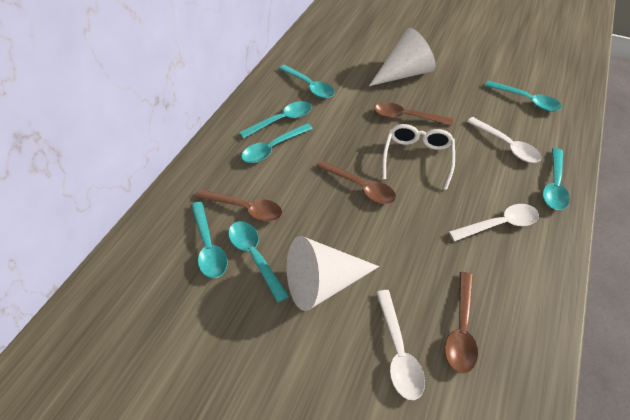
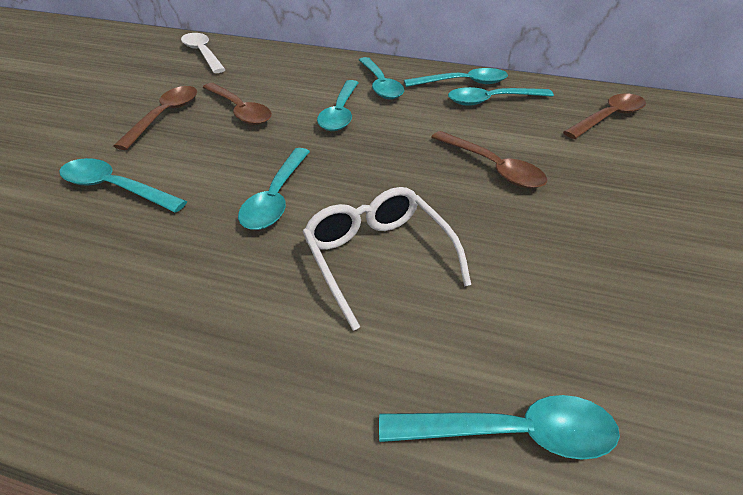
white cone: [287,236,379,311] [369,28,436,86] = 2 -> none = 0
white spoon: [376,290,425,400] [449,204,539,241] [467,117,541,163] = 3 -> [181,33,226,73] = 1

